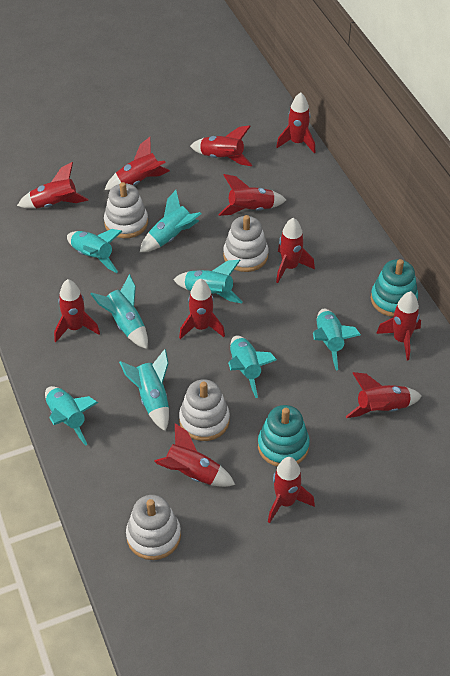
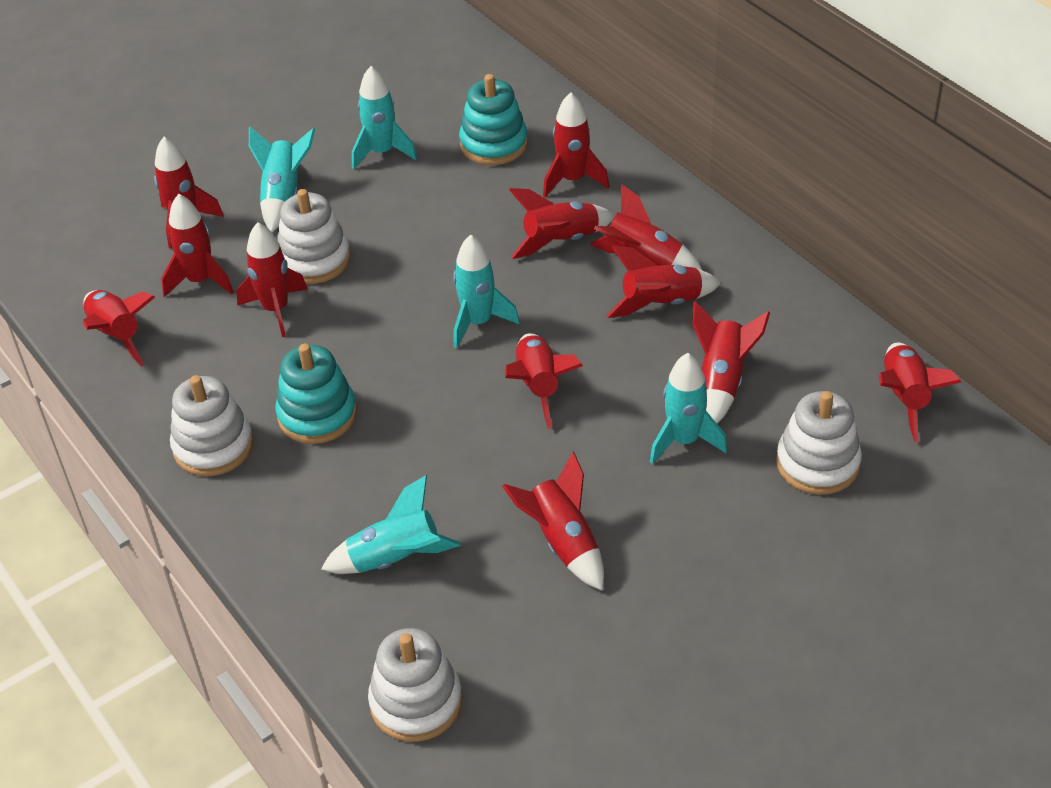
turquoise rocket: [45,386,98,446] [67,229,123,273] [91,274,148,349] [119,349,169,431] [140,190,202,252] [173,260,243,303] [228,335,277,398] [313,309,361,370] = 8 -> [249,127,315,232] [321,475,461,574] [352,66,417,170] [453,235,520,349] [650,353,727,464] = 5

